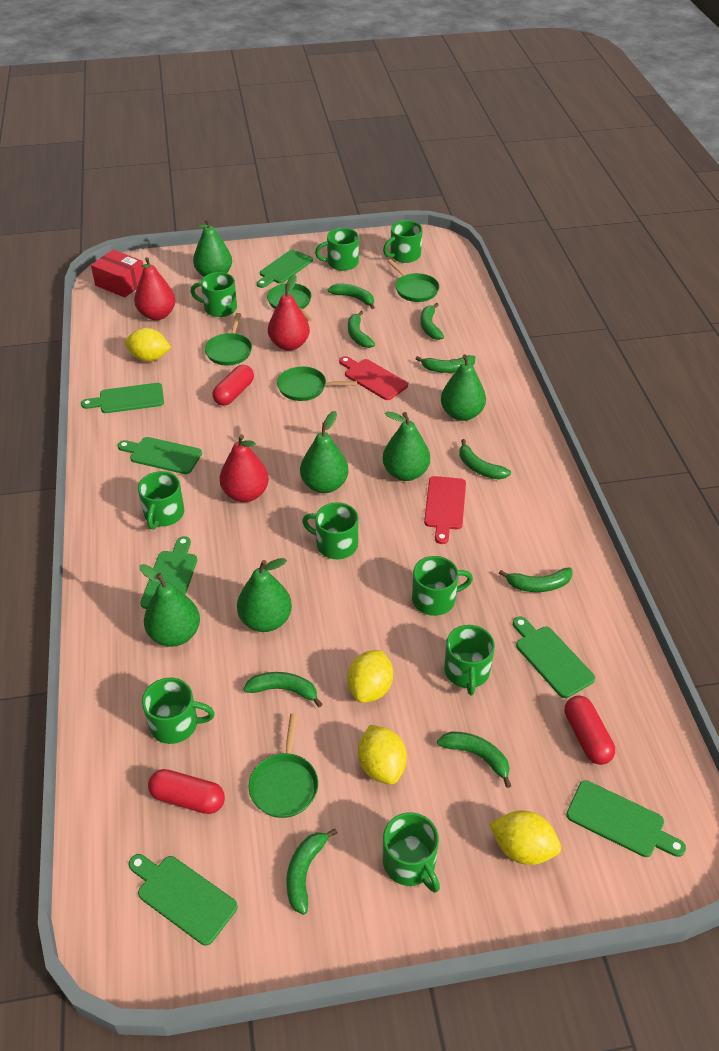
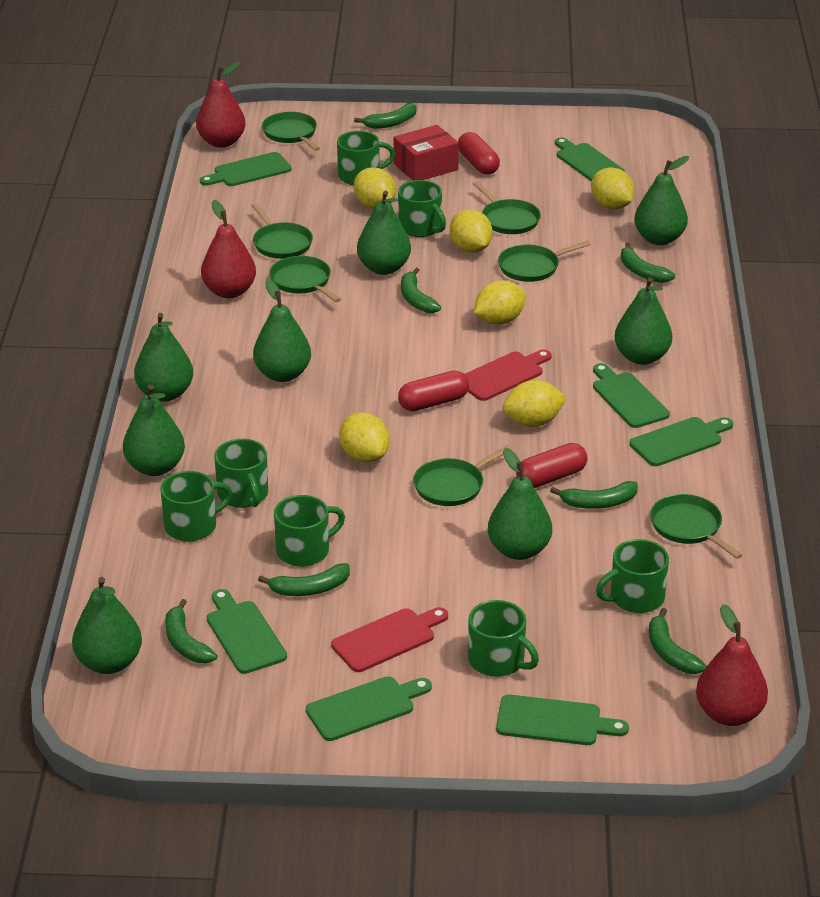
green banana: [243,672,323,708] [286,828,337,915] [328,284,375,309] [348,311,375,348] [416,355,476,373] [420,303,444,340] [437,732,511,788] [460,439,511,479] [499,567,573,592] = 9 -> [165,599,217,663] [258,563,350,596] [354,103,416,129] [401,268,441,313] [550,481,638,509] [621,242,675,283] [649,608,707,674] = 7
green mug: [138,471,184,530] [142,678,215,744] [190,272,237,317] [302,502,359,559] [315,228,359,271] [383,220,423,263] [383,812,440,893] [412,556,473,616] [444,625,495,695] = 9 -> [160,471,232,542] [214,439,268,508] [274,495,345,567] [337,131,395,185] [398,180,446,237] [468,600,539,677] [596,539,669,613] = 7
green pan: [205,313,252,366] [249,713,318,818] [267,283,313,322] [277,366,357,401] [387,259,439,302] = 5 -> [251,203,313,259] [262,112,320,151] [269,256,341,302] [413,445,512,506] [473,181,541,234] [498,241,591,282] [650,494,743,559] = 7
green pear: [140,564,200,647] [193,218,232,277] [237,558,292,632] [300,411,348,493] [383,411,430,481] [441,354,486,421] = 6 -> [72,577,142,674] [123,385,185,476] [134,313,193,402] [253,279,311,382] [357,191,411,275] [488,448,552,560] [615,277,672,365] [634,156,689,245] = 8
yellow lemon: [125,328,171,362] [347,650,393,703] [358,725,407,785] [489,811,561,865] = 4 -> [339,412,389,462] [354,167,396,209] [450,209,493,253] [474,280,526,325] [502,380,567,427] [591,167,635,209] = 6

